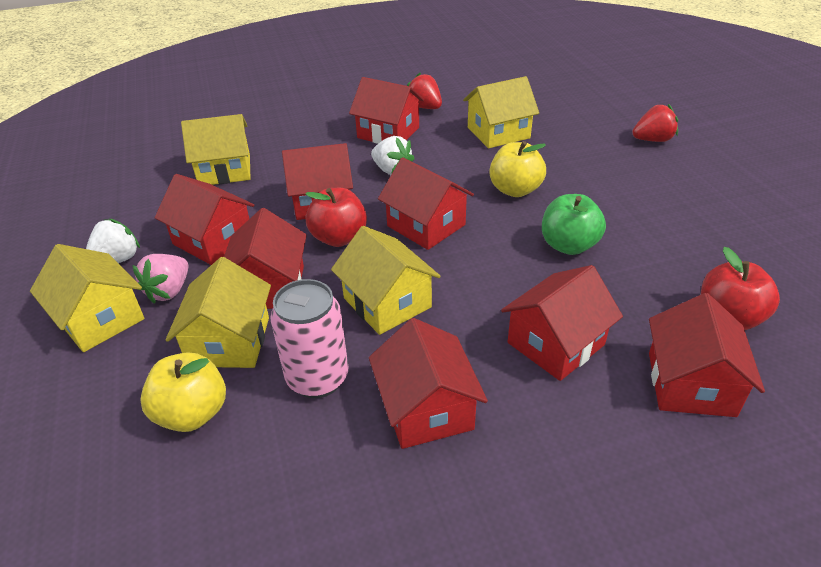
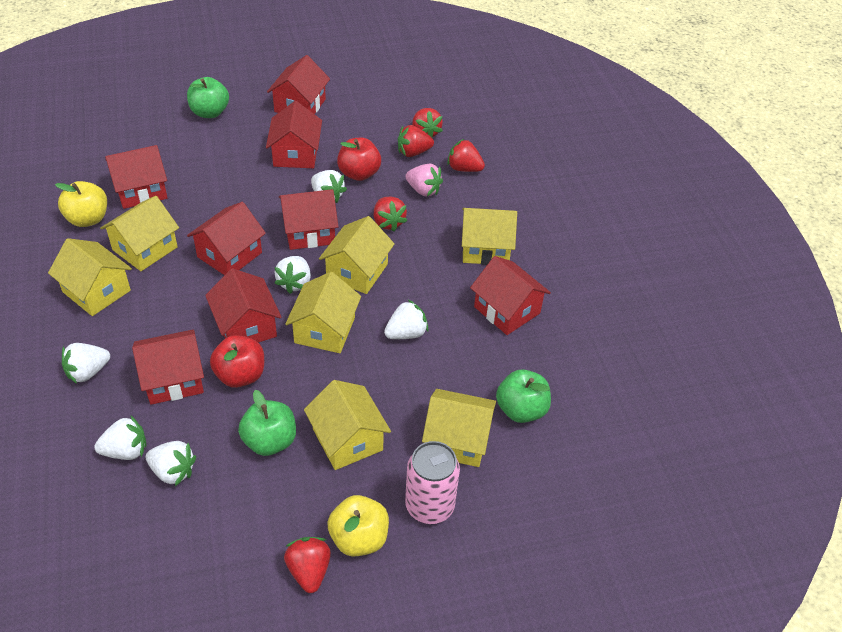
green apple: [542,194,606,255] = 1 -> [187,77,229,118] [238,390,296,456] [496,369,551,423] = 3
red strawberry: [407,73,442,109] [632,104,678,142] = 2 -> [284,537,331,593] [374,197,407,232] [398,125,434,157] [412,108,443,138] [447,139,485,172] = 5
white strawberry: [86,219,140,263] [371,136,415,175] = 2 -> [62,343,110,384] [94,416,146,460] [146,441,196,486] [275,256,311,294] [311,170,347,203] [384,300,428,339] = 6
yellow house: [30,244,145,352] [165,257,271,368] [181,114,251,185] [331,226,441,335] [463,76,539,148] = 5 -> [48,238,132,316] [100,196,179,271] [285,272,361,353] [304,380,391,470] [319,216,395,294] [422,389,496,467] [462,208,517,265] = 7

